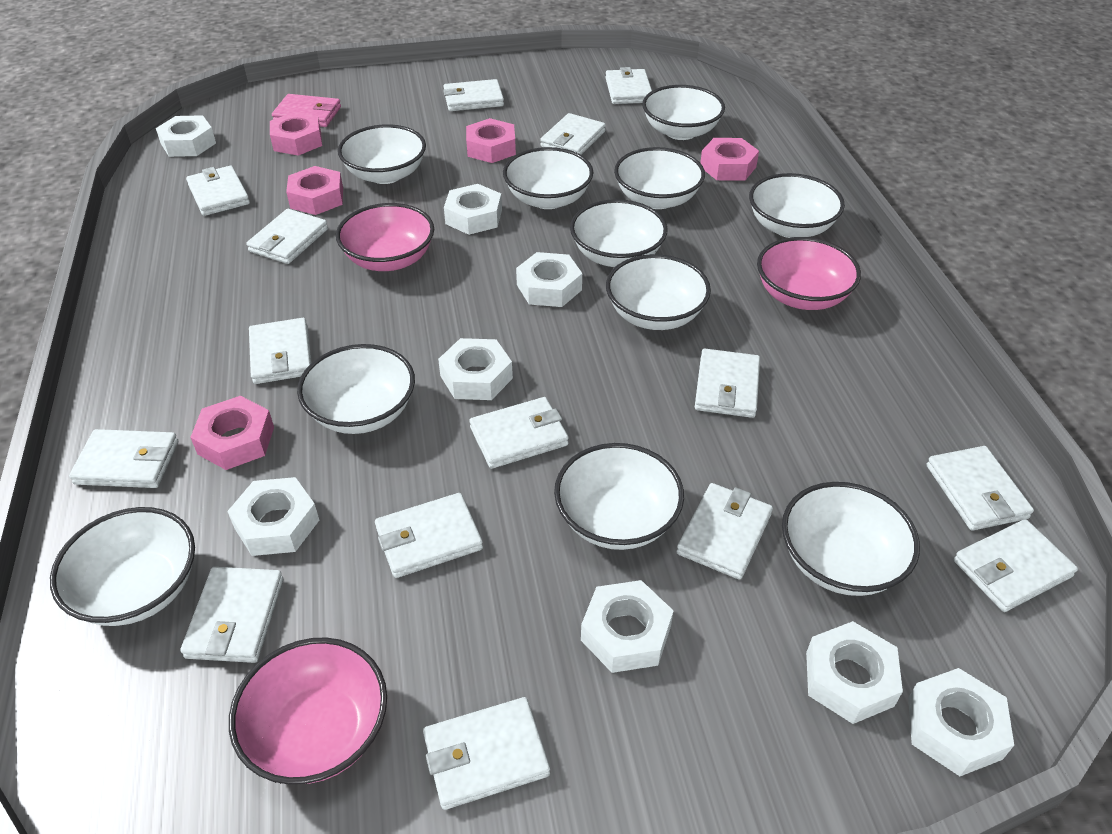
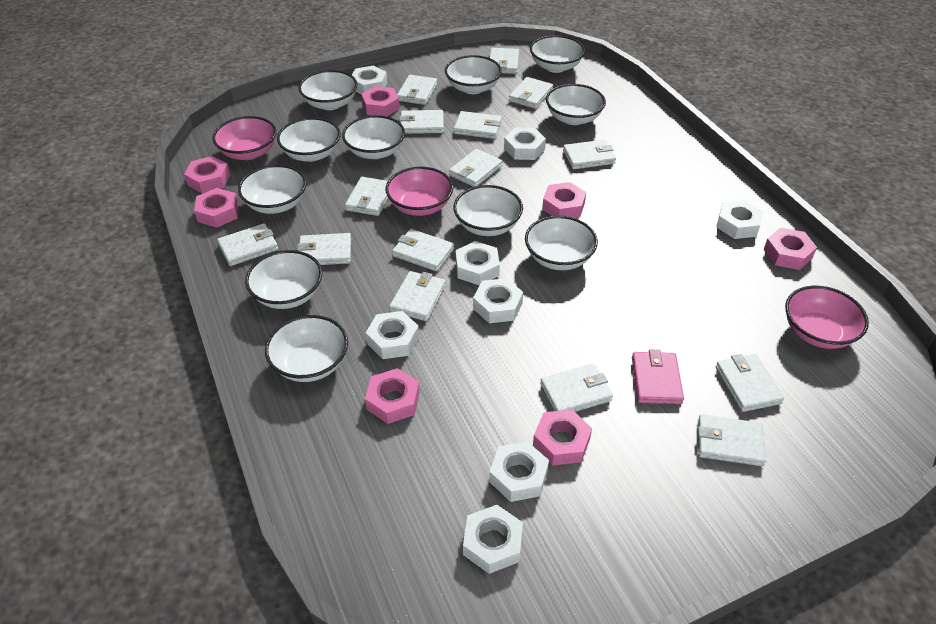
pink nut: [190,396,274,470] [270,112,322,156] [286,166,343,215] [466,118,516,163] [700,138,759,180] = 5 -> [184,156,230,193] [194,188,239,228] [361,86,400,116] [365,368,420,424] [533,409,592,466] [542,182,586,218] [763,227,817,270] = 7

